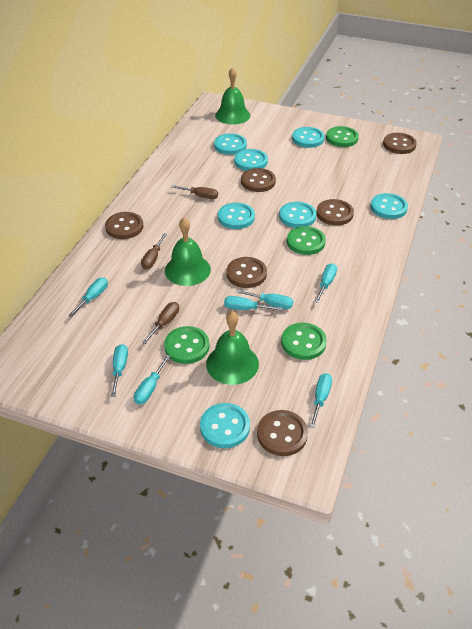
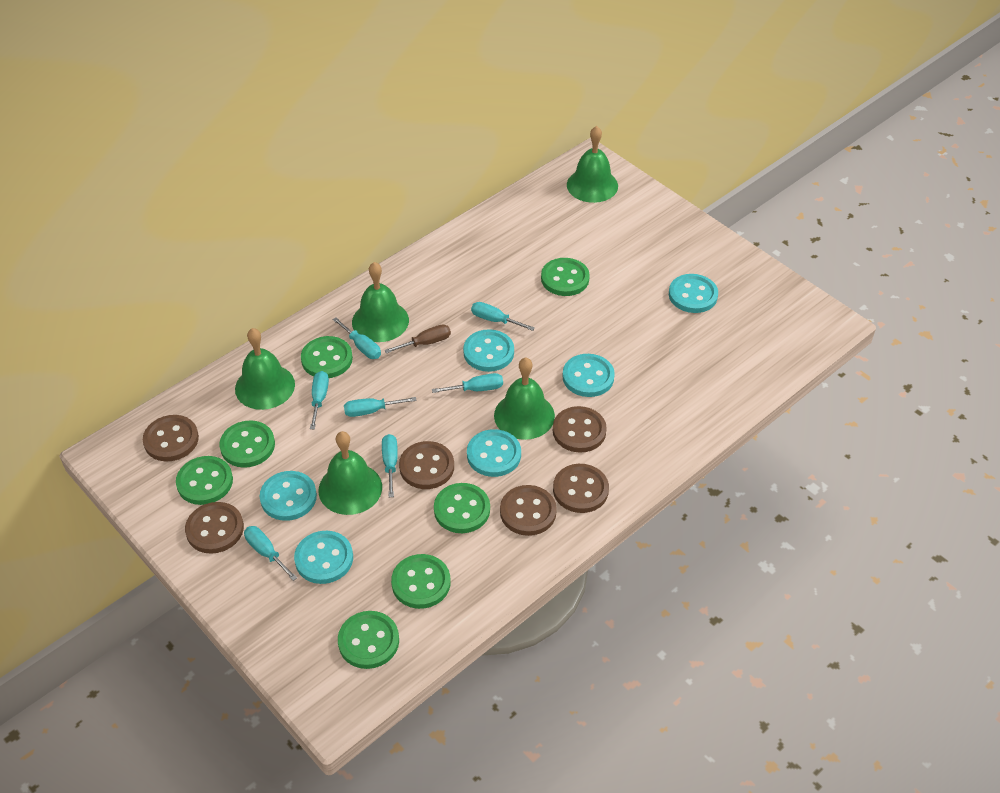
brown screwdriver: [141,233,167,269] [142,302,179,344] [171,185,218,199] = 3 -> [384,325,451,353] = 1
green bell: [165,218,211,286] [206,311,259,385] [215,67,250,125] = 3 -> [235,328,295,410] [318,431,382,515] [352,262,409,342] [494,358,555,440] [567,126,618,203] = 5
green button: [164,326,210,364] [281,323,327,360] [287,226,326,255] [326,126,359,147] = 4 -> [176,456,233,505] [219,420,275,468] [301,336,353,378] [338,611,399,669] [391,554,450,609] [434,483,490,533] [541,258,590,296] = 7
turquoise button: [200,403,250,448] [214,133,247,155] [218,202,255,229] [234,149,268,171] [279,202,316,228] [292,127,324,148] [370,193,408,219] = 7 -> [260,471,317,521] [294,531,353,584] [463,329,514,372] [467,429,521,477] [562,354,615,397] [669,274,718,313] = 6

